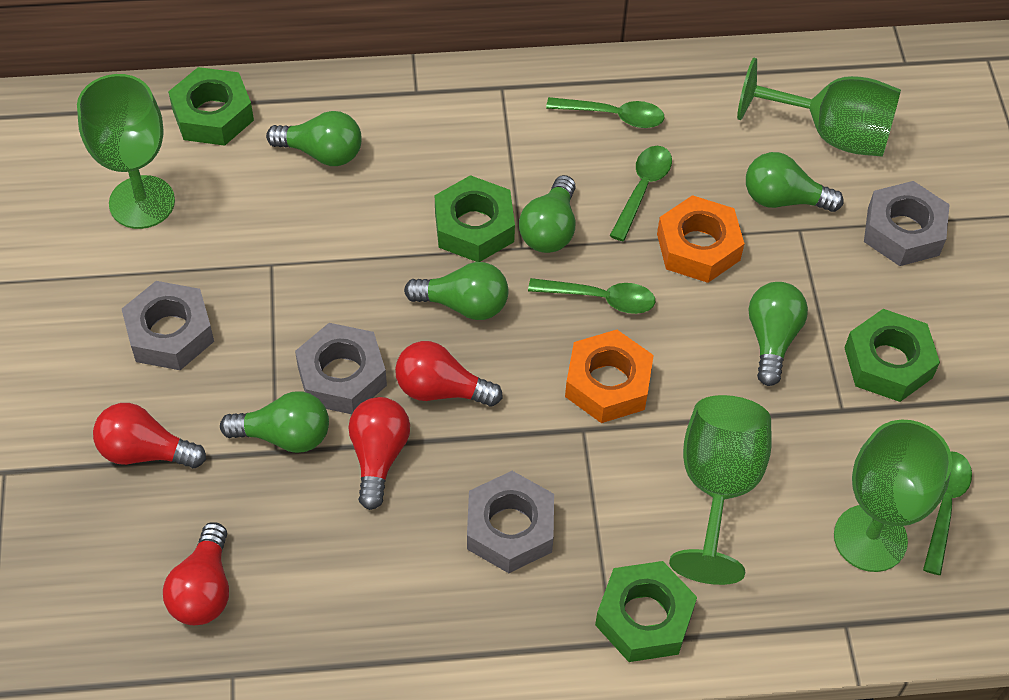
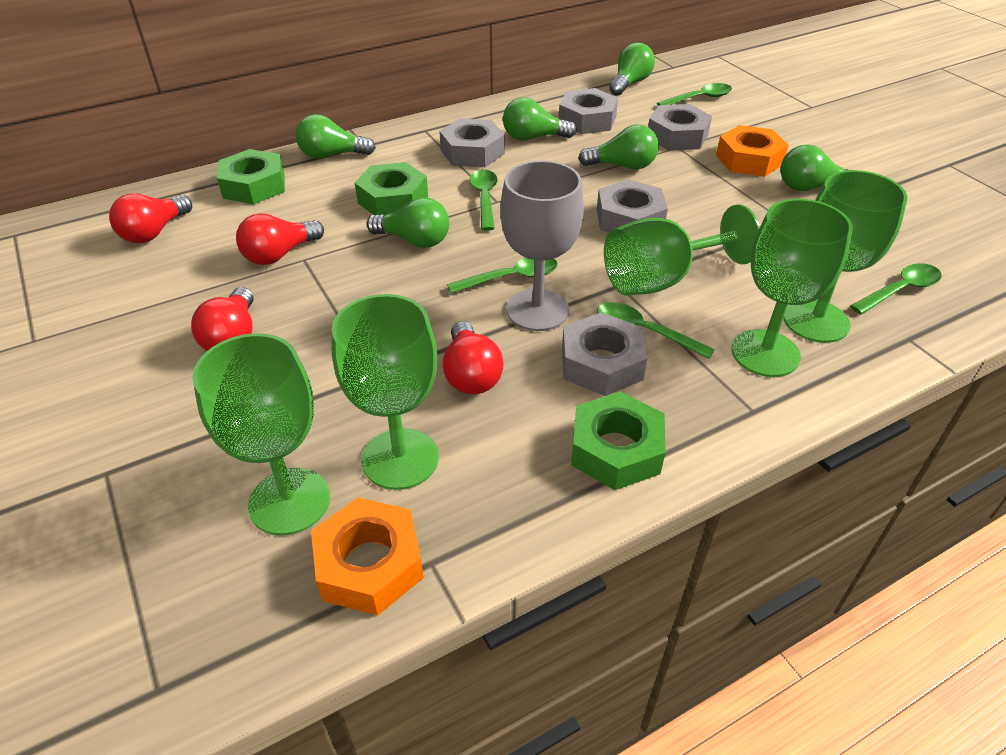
green goblet: [77,74,175,229] [669,395,772,585] [737,58,901,157] [834,420,952,572] = 4 -> [192,333,330,535] [331,294,438,490] [604,204,760,296] [731,199,853,377] [784,170,907,343] = 5
green nut: [168,67,254,146] [435,175,515,262] [595,561,697,662] [844,309,940,402] = 4 -> [217,149,285,205] [355,162,428,215] [571,392,665,490] = 3
green spoon: [528,278,656,314] [546,97,665,128] [610,146,672,241] [923,452,972,575] = 4 -> [447,258,558,294] [470,169,498,231] [597,302,715,359] [657,83,732,106] [850,263,942,315] = 5
grey goblet: none = 0 -> [500,160,584,331] = 1
grey nut: [122,281,214,370] [295,323,387,414] [467,471,554,573] [864,181,950,266] = 4 -> [439,119,505,167] [559,88,618,134] [562,312,647,396] [597,179,668,232] [648,104,712,151] = 5

